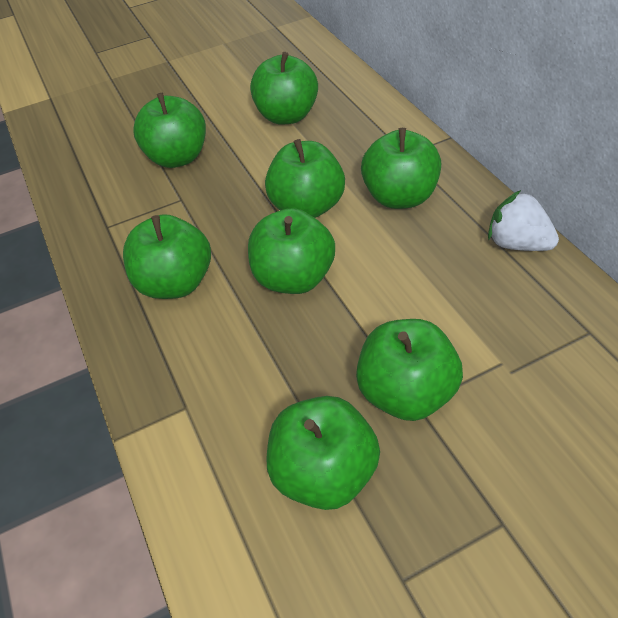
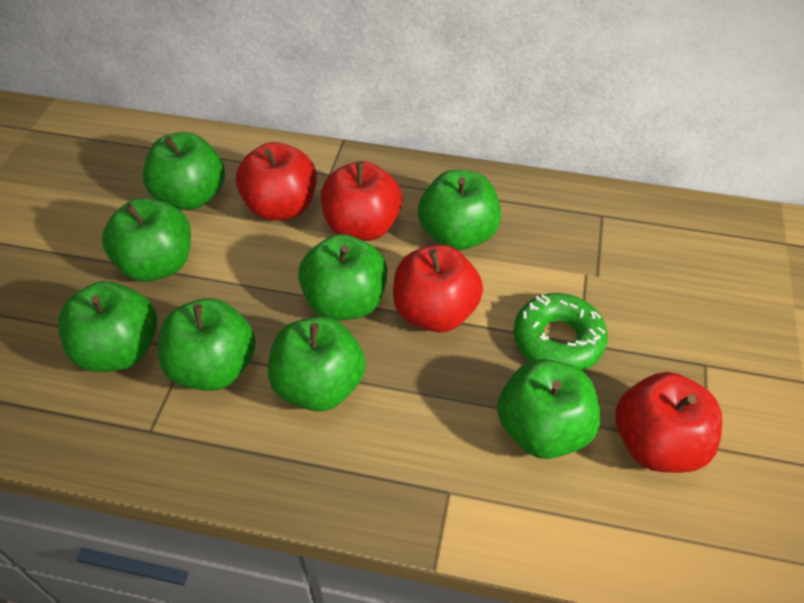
green donut: none = 0 -> [513,293,608,371] = 1
red apple: none = 0 -> [236,142,317,221] [321,161,402,241] [393,245,483,332] [615,372,722,473] = 4
white strawberry: [488,190,559,251] = 1 -> none = 0

